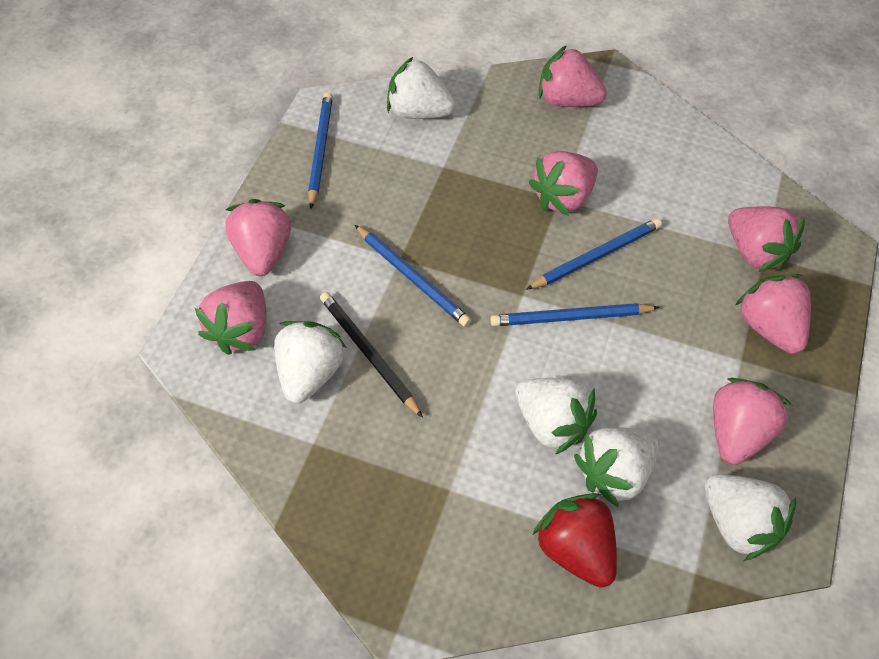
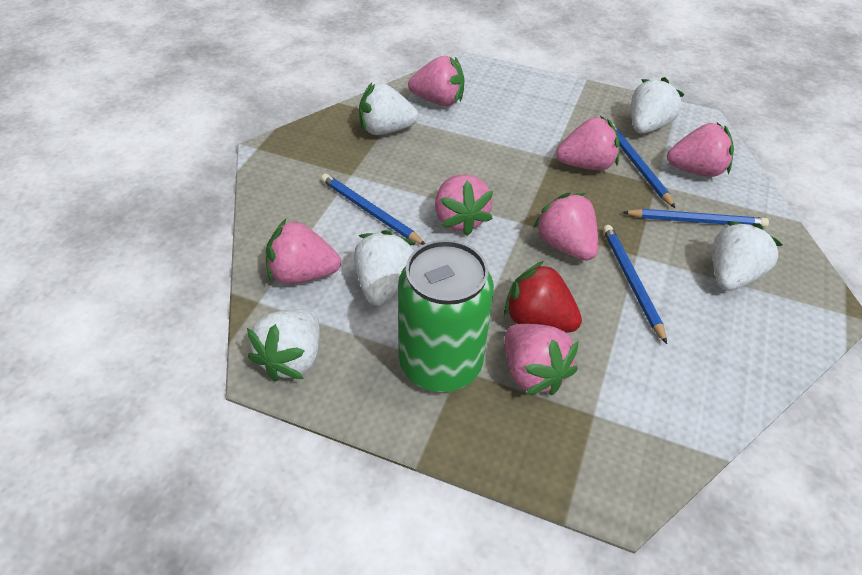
black pencil: [320,292,423,418] = 1 -> none = 0
green can: none = 0 -> [398,240,494,392] = 1

